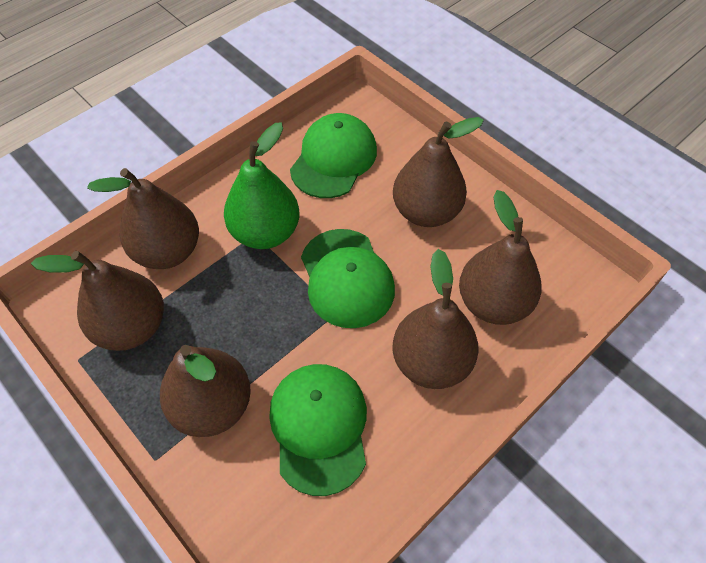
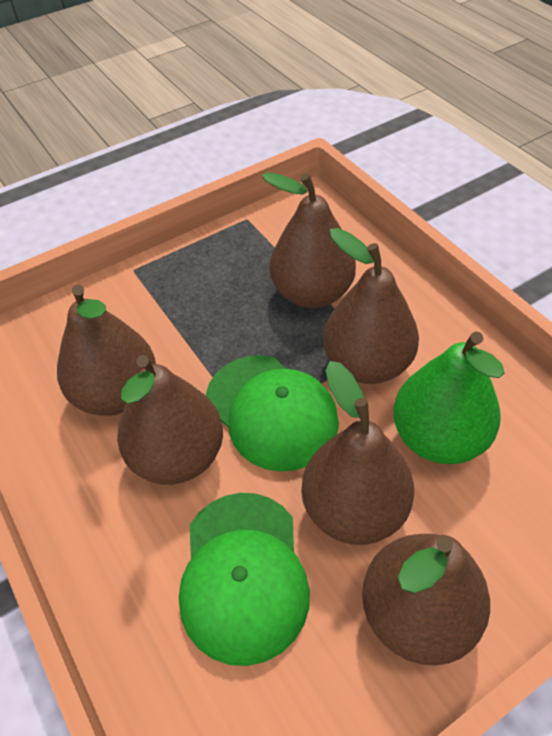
green cap: [269,364,367,496] [290,113,377,198] [301,229,395,328] = 3 -> [179,493,310,666] [206,355,339,472] = 2

